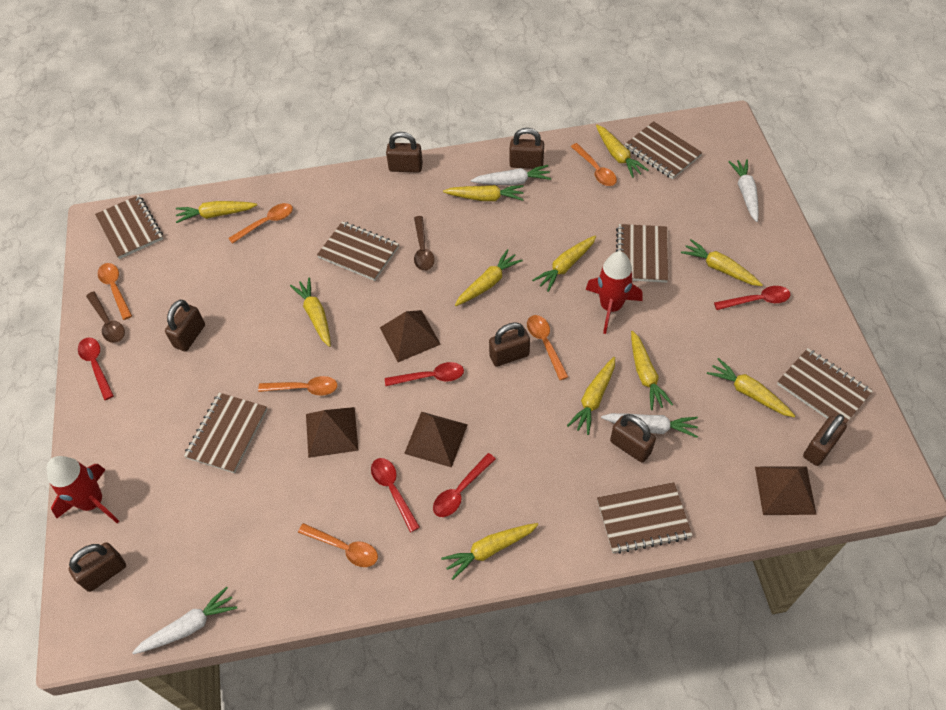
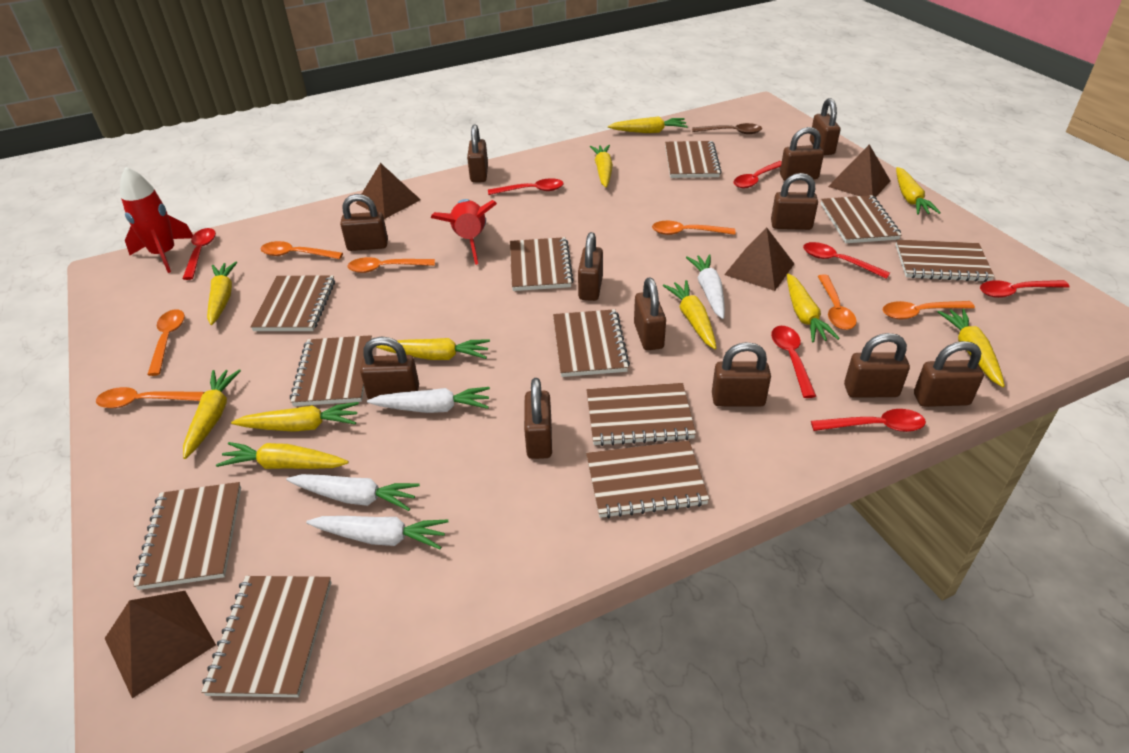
brown notebook: [95,195,163,259] [184,393,267,473] [317,221,399,281] [597,482,693,554] [616,224,668,283] [624,121,703,179] [777,348,873,423] = 7 -> [133,482,241,590] [201,576,331,697] [250,276,335,331] [290,335,372,406] [510,237,574,291] [553,309,630,377] [586,440,709,518] [587,383,696,446] [665,141,722,178] [820,195,902,243] [895,239,995,282] = 11
brown padlock: [69,542,126,592] [165,300,205,351] [386,132,423,173] [489,322,530,367] [509,128,544,169] [610,414,656,463] [803,414,847,466] = 7 -> [340,194,388,251] [360,336,419,399] [467,124,488,182] [524,378,552,459] [578,232,603,301] [634,278,666,350] [712,342,771,407] [771,173,818,230] [780,127,824,181] [810,98,840,155] [844,333,910,398] [914,341,984,407] = 12
brown spoon: [86,291,125,343] [414,216,434,271] = 2 -> [692,123,762,134] = 1
orange spoon: [98,263,132,320] [228,203,293,244] [258,376,338,396] [298,523,378,567] [527,315,568,380] [571,143,617,186] = 6 -> [96,387,204,408] [147,309,185,376] [261,241,343,259] [348,257,435,273] [652,221,735,235] [818,275,857,330] [883,301,975,319] = 7
red spoon: [78,338,114,400] [371,458,420,532] [385,362,464,386] [433,453,496,517] [714,286,791,310] = 5 -> [182,228,216,280] [488,178,564,195] [733,161,782,188] [771,326,816,398] [803,242,890,279] [811,409,926,432] [980,280,1069,298] = 7

